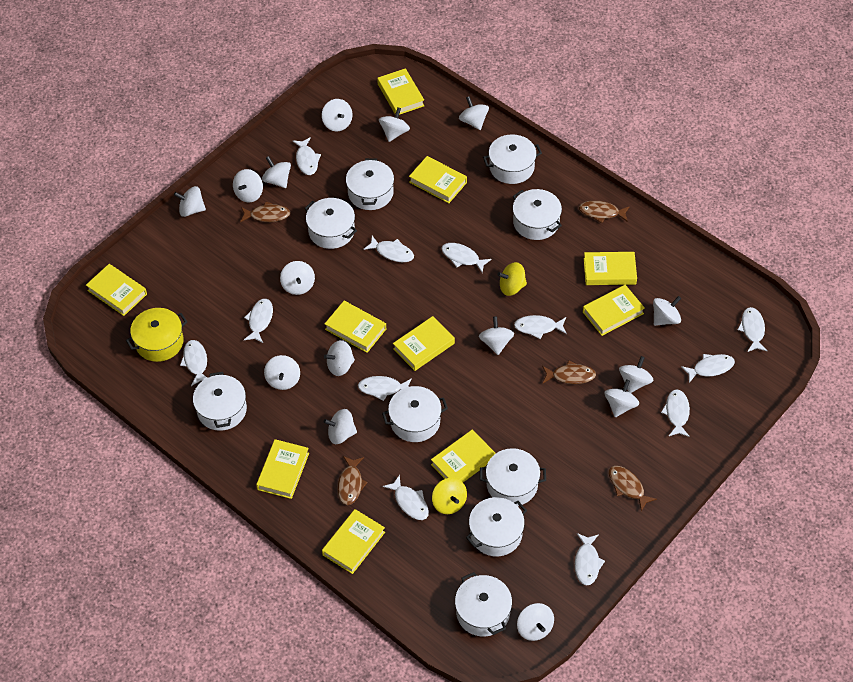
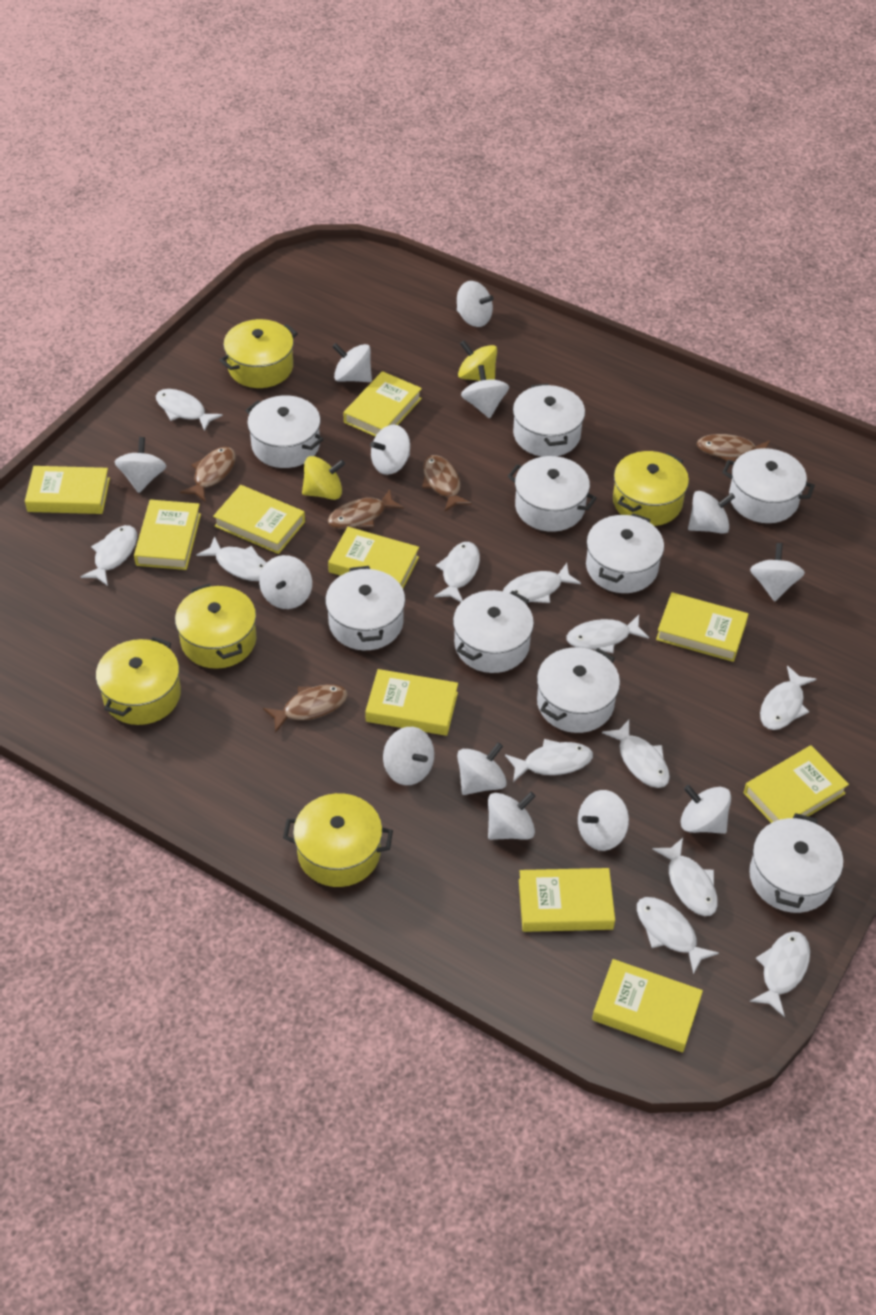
white spinning top: [174,186,206,217] [233,169,263,202] [262,156,291,188] [264,355,300,390] [280,261,315,295] [322,99,352,131] [323,409,357,444] [324,340,355,376] [379,107,410,142] [459,96,489,130] [479,316,514,355] [517,603,554,641] [604,379,639,417] [619,356,654,393] [653,296,681,326] = 15 -> [115,437,166,493] [259,555,312,609] [332,343,372,382] [370,424,410,475] [383,727,434,785] [457,281,494,327] [457,742,507,795] [461,365,509,418] [488,792,536,840] [578,790,629,851] [681,785,731,834] [688,491,735,534] [750,543,805,601] = 13
yellow pot: [126,308,187,362] = 1 -> [96,637,181,725] [175,583,256,669] [219,319,298,388] [283,793,393,887] [613,451,689,526] = 5

